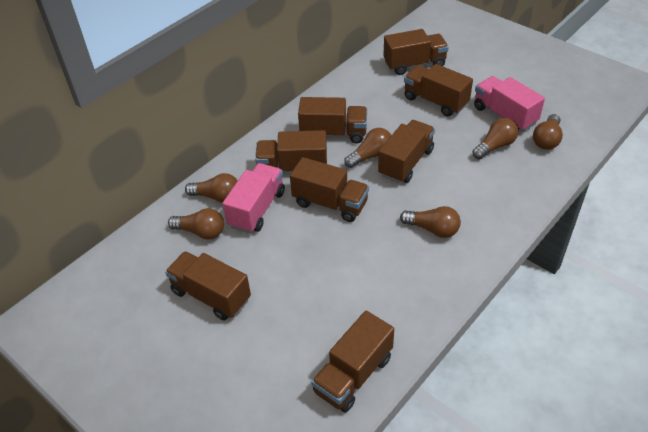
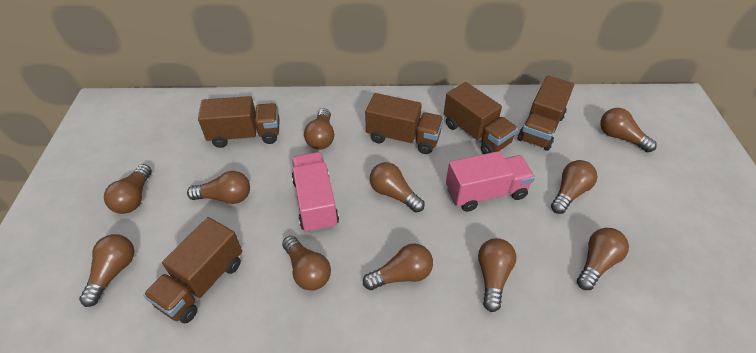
brown light bulb: [168,208,224,239] [185,173,237,203] [344,128,391,168] [400,206,461,238] [472,118,518,159] [533,114,563,150] = 6 -> [79,234,134,307] [104,164,152,214] [187,171,250,204] [282,236,331,291] [304,109,334,150] [363,244,433,290] [370,162,425,212] [478,238,516,312] [551,160,598,214] [577,228,629,290] [600,108,657,152] = 11
brown truck: [165,251,251,320] [255,130,327,172] [290,157,369,222] [298,97,367,144] [311,311,394,412] [378,120,435,183] [383,29,449,75] [404,64,473,116] = 8 -> [143,217,242,323] [198,96,280,148] [365,93,444,154] [444,82,518,154] [518,75,574,151] = 5

